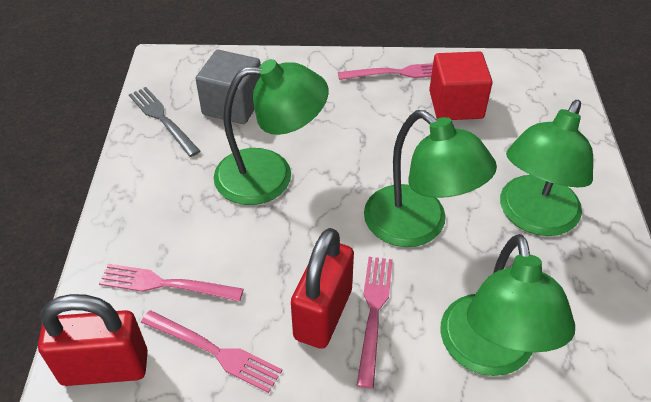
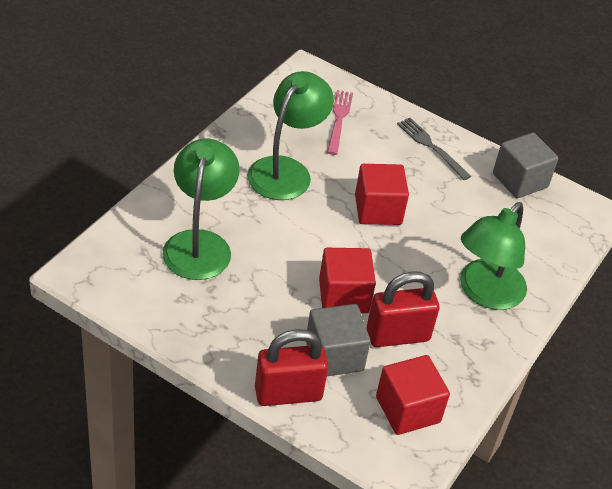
green lamp: [214,59,329,205] [364,110,497,247] [440,234,575,376] [500,100,593,236] = 4 -> [163,138,240,280] [247,71,334,200] [460,202,527,310] = 3
grey cube: [196,50,261,124] = 1 -> [306,304,371,376] [493,133,558,198] = 2
pink fork: [99,264,243,302] [141,310,282,393] [338,63,433,80] [357,257,393,389] = 4 -> [327,90,353,155] = 1
red cube: [429,51,493,120] = 1 -> [319,248,376,313] [355,164,409,225] [376,355,450,435] = 3

